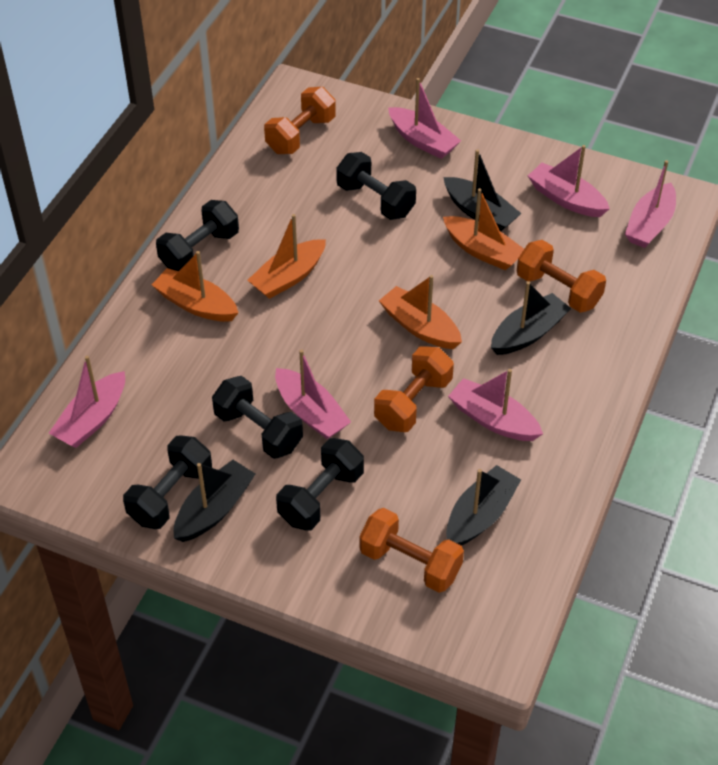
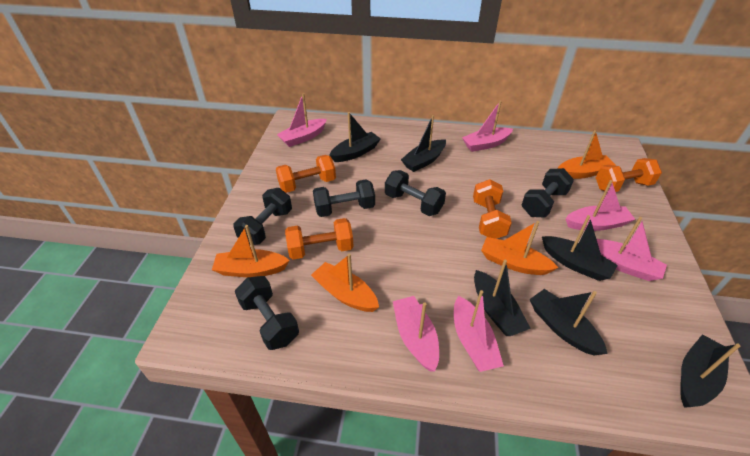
black boat: [174,460,255,542] [443,149,522,231] [446,465,521,546] [491,281,571,355] = 4 -> [329,112,381,162] [401,115,446,172] [474,260,531,336] [529,289,608,355] [542,215,618,281] [680,334,740,408] = 6

